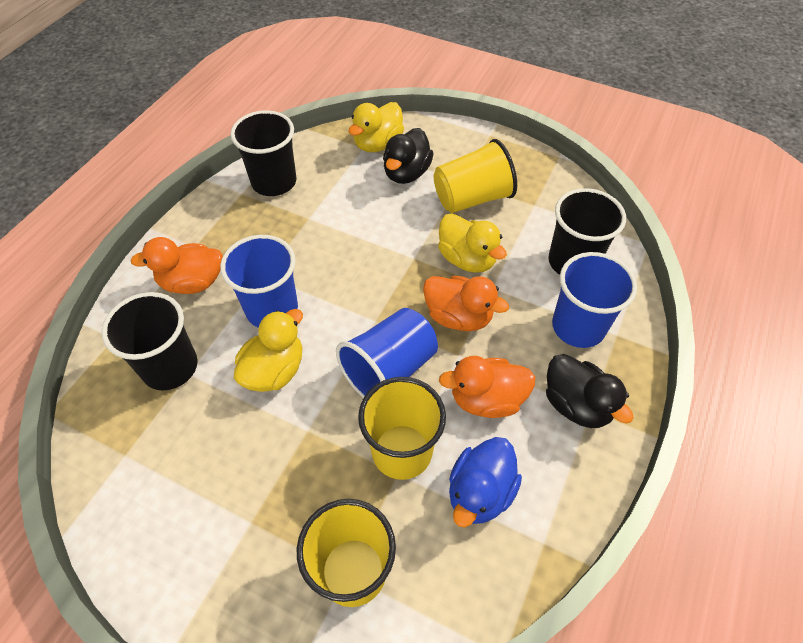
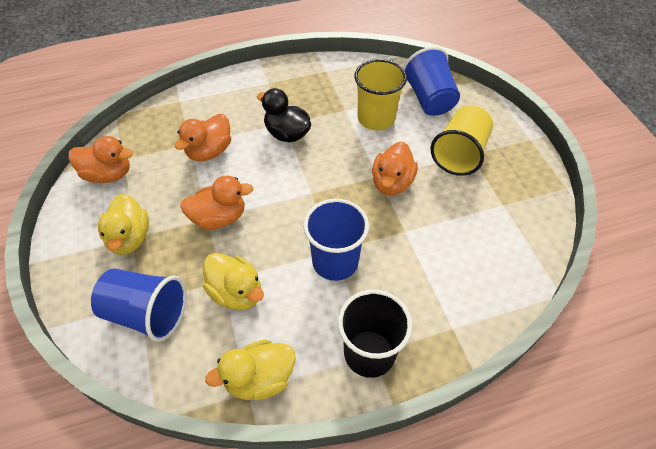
black cup: [102,292,198,390] [230,110,296,196] [548,188,626,275] = 3 -> [338,290,412,378] = 1
black duck: [383,128,434,184] [546,354,634,428] = 2 -> [257,88,311,142] = 1
blue duck: [449,437,522,528] = 1 -> none = 0
orange duck: [130,237,223,294] [423,276,509,331] [439,356,536,418] = 3 -> [68,136,133,183] [175,114,231,161] [180,176,253,230] [372,142,418,195] = 4
yellow cup: [297,499,396,607] [358,377,446,480] [434,139,517,213] = 3 -> [354,59,407,130] [431,105,493,176] = 2

